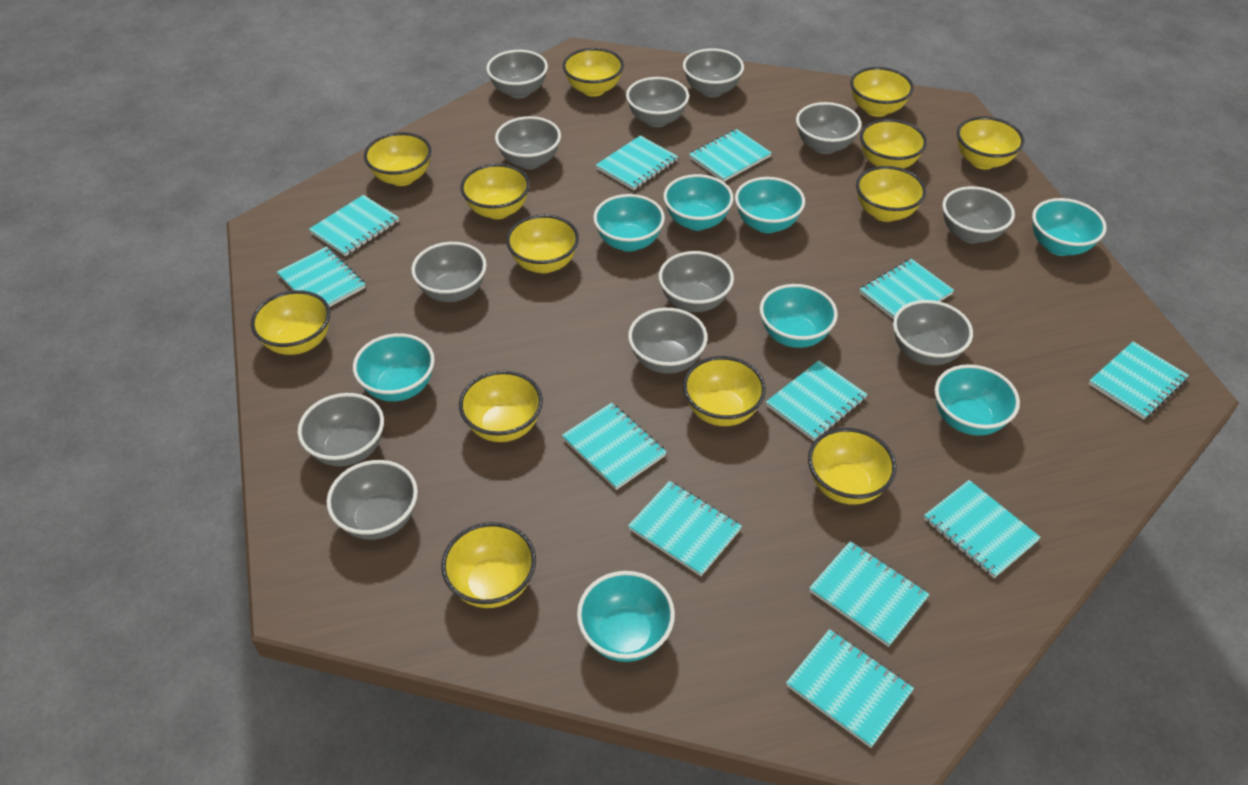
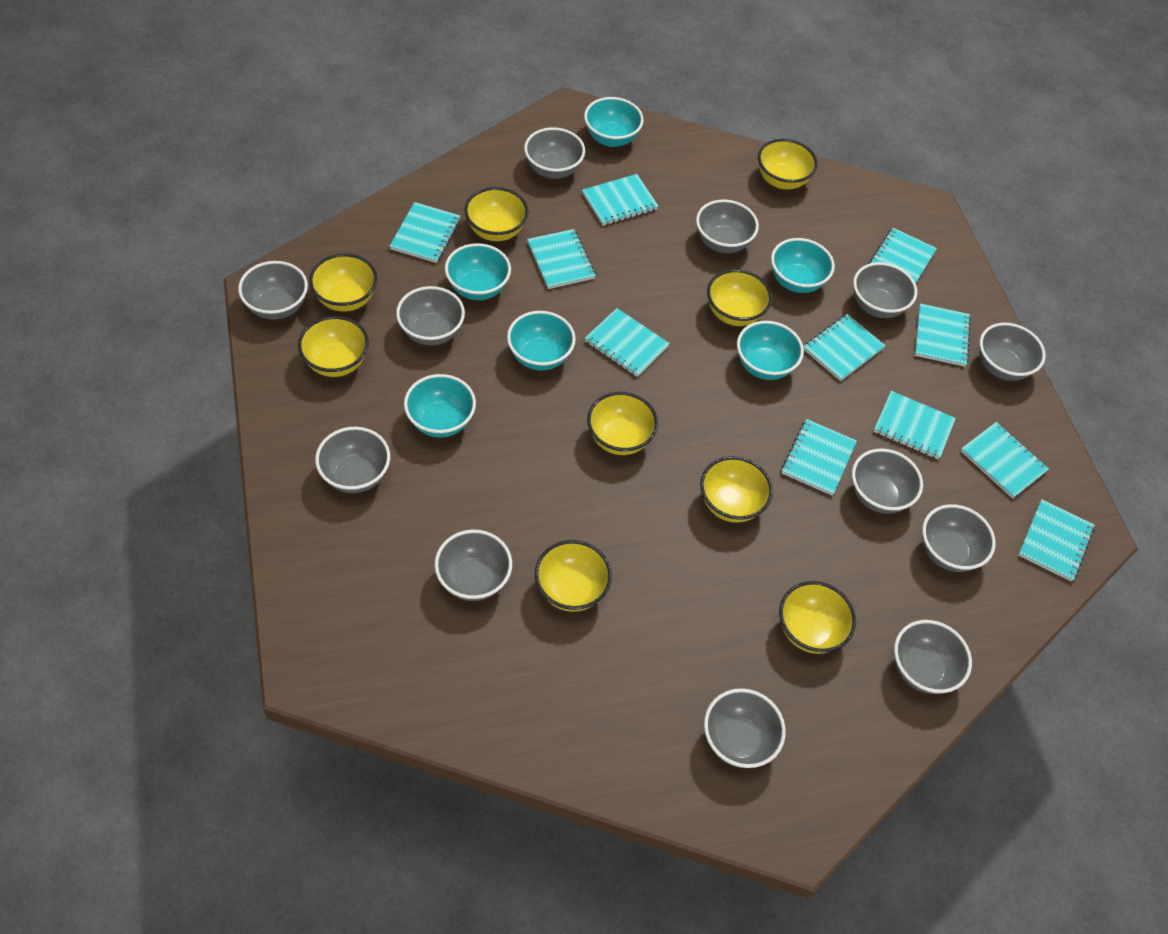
turquoise bowl: [353,333,435,402] [577,571,675,662] [593,194,665,252] [663,174,734,231] [735,177,805,233] [760,284,838,348] [935,364,1020,436] [1032,198,1107,256] = 8 -> [404,374,476,438] [445,243,511,300] [507,311,576,371] [584,97,644,147] [737,321,804,380] [771,238,835,293] = 6
turquoise notebook: [277,247,366,307] [309,195,399,256] [562,403,667,490] [596,136,678,190] [628,481,742,576] [689,129,772,182] [766,360,868,441] [786,629,914,748] [809,541,930,647] [859,259,954,319] [924,480,1041,578] [1089,342,1189,420] = 12 -> [389,202,460,263] [527,229,596,289] [582,174,659,226] [585,308,670,377] [782,419,857,496] [803,314,885,381] [868,228,937,284] [874,391,956,459] [915,304,971,367] [961,422,1049,499] [1018,499,1095,582] = 11
yellow bowl: [251,290,330,355] [364,132,432,186] [441,522,536,608] [459,371,543,442] [460,164,530,219] [506,215,579,273] [563,48,624,97] [683,356,766,426] [808,428,897,505] [850,67,914,117] [856,166,926,222] [860,119,927,169] [957,117,1024,169] = 13 -> [298,316,369,377] [309,254,377,312] [464,187,529,241] [535,540,612,612] [587,392,658,455] [700,456,773,522] [707,269,772,326] [758,139,818,190] [779,581,856,654] = 9

